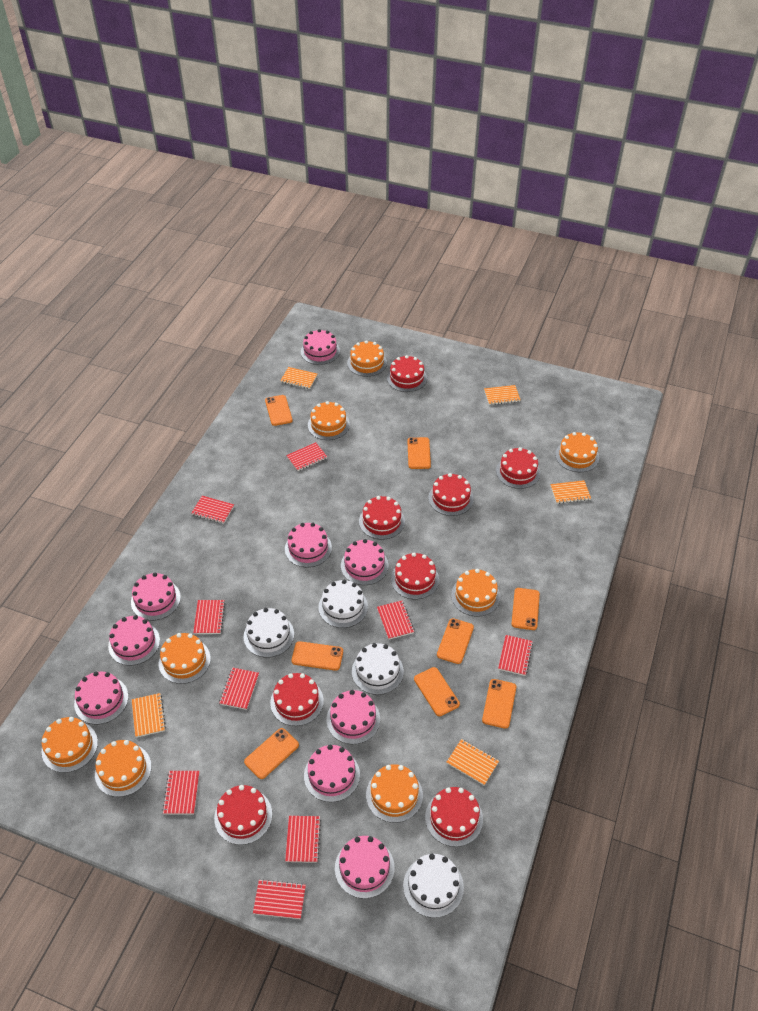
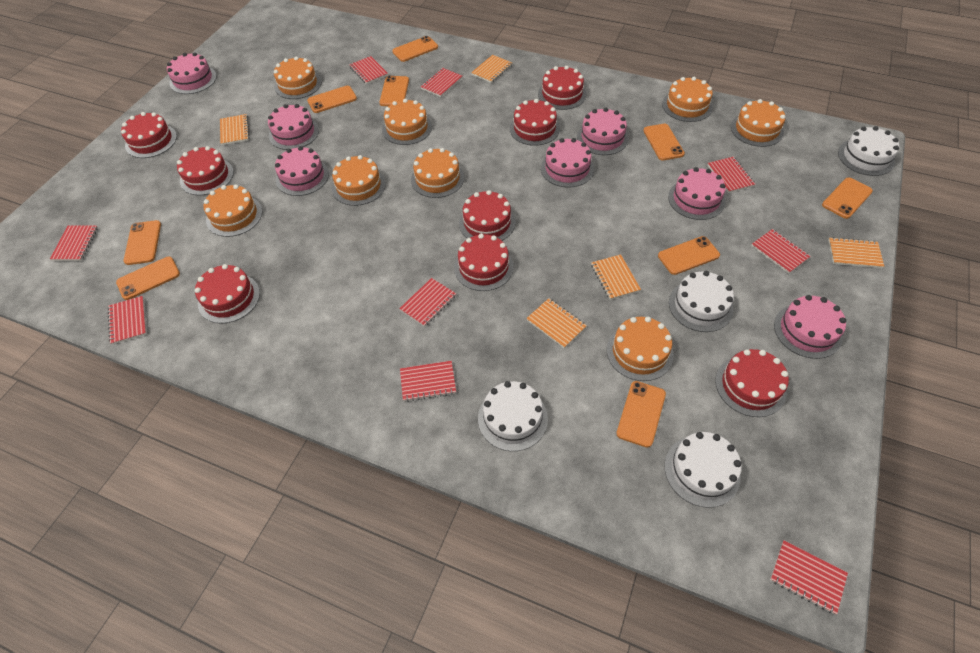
orange phone: [244,728,299,779] [265,395,293,426] [291,641,343,671] [407,437,431,469] [414,667,460,716] [437,618,474,664] [482,679,516,729] [511,588,540,630] = 8 -> [116,257,180,300] [123,220,161,265] [307,86,357,113] [380,76,409,106] [392,36,438,62] [616,381,666,448] [643,124,685,161] [658,236,720,275] [822,178,873,219] = 9
pink cake: [74,671,128,725] [108,615,160,666] [131,573,181,621] [285,523,332,567] [301,329,340,365] [304,745,360,802] [326,690,380,744] [335,836,395,899] [341,539,389,585] = 9 -> [167,52,217,94] [268,104,319,150] [275,146,329,196] [541,138,594,188] [577,108,629,155] [668,167,726,220] [774,295,846,359] = 7

